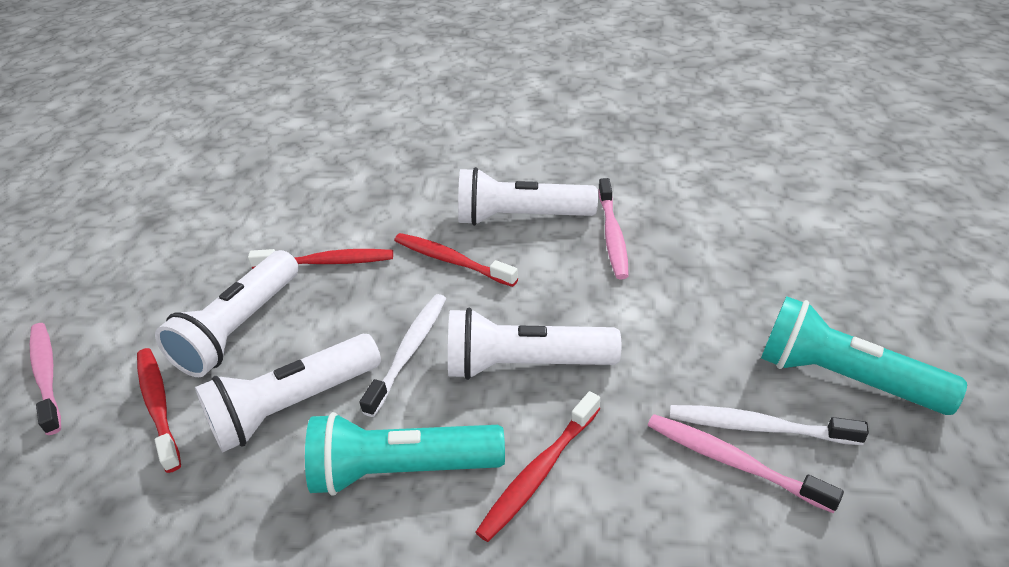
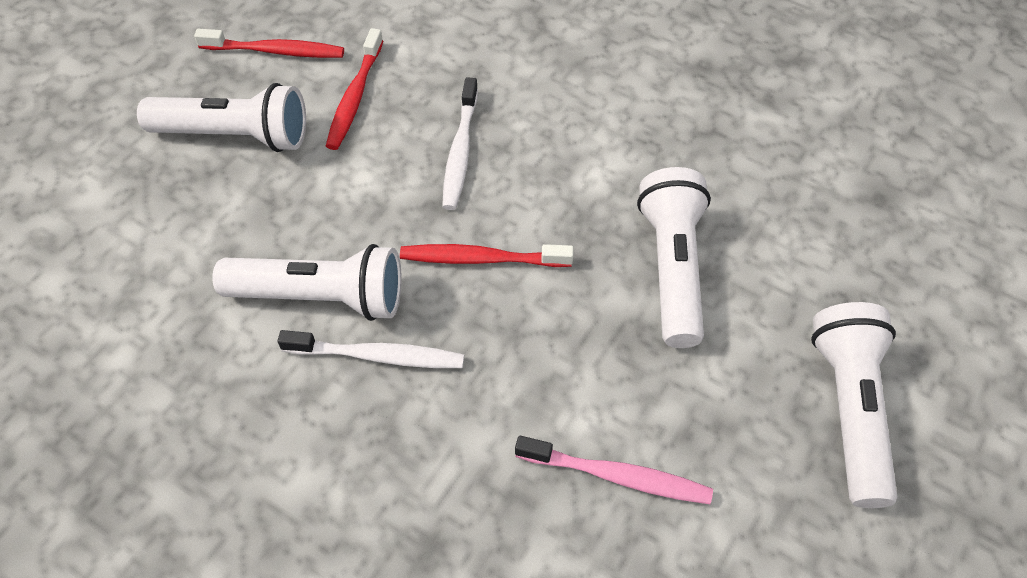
pink toothbrush: [30,323,61,435] [598,178,629,279] [647,414,844,513] = 3 -> [515,436,713,504] = 1
red toothbrush: [137,348,181,473] [248,249,393,269] [394,233,518,287] [476,391,601,542] = 4 -> [194,29,344,58] [326,28,383,150] [400,244,574,267] = 3
turquoise flashlight: [305,412,505,496] [761,296,967,415] = 2 -> none = 0

